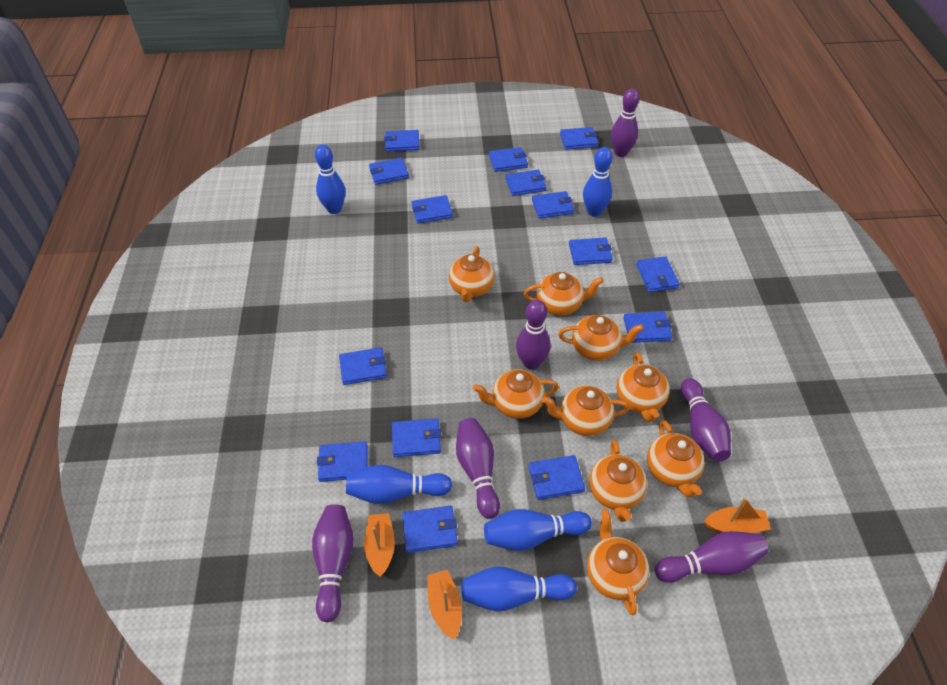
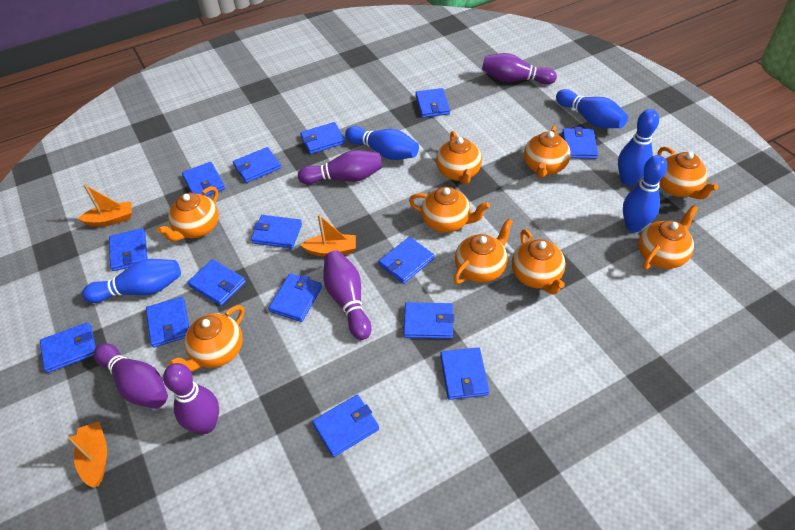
purple bowling pin: [312,504,354,623] [456,418,500,519] [516,300,551,370] [611,88,640,157] [655,531,768,583] [681,378,731,462] = 6 -> [94,343,168,409] [163,363,219,434] [298,150,382,185] [323,250,371,340] [482,53,557,85] = 5

